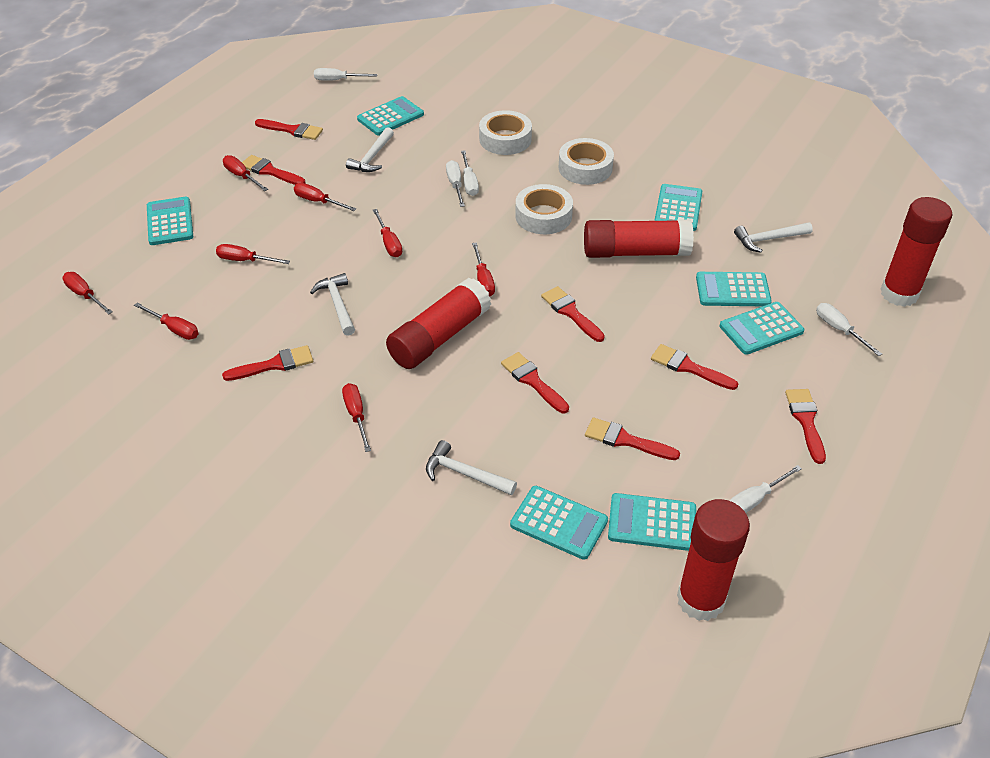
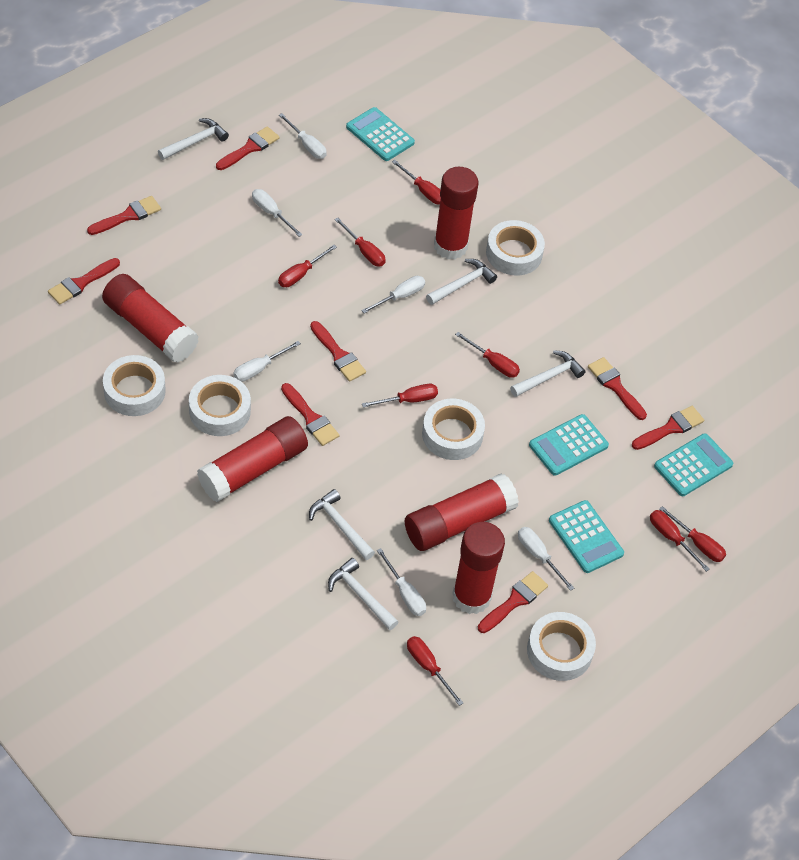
red glue stick: [386,278,491,369] [584,219,694,258] [677,499,750,621] [881,197,952,307] = 4 -> [102,274,199,363] [197,416,308,502] [405,474,519,551] [434,167,478,260] [452,522,505,614] = 5
turquoise calculator: [147,197,193,245] [357,96,424,136] [510,486,608,560] [608,493,696,551] [654,184,702,231] [696,272,772,306] [720,302,804,355] = 7 -> [346,107,415,161] [529,414,609,476] [549,500,624,573] [654,433,733,496] = 4
white hammer: [310,273,355,336] [346,127,394,172] [426,440,517,495] [734,222,813,253] = 4 -> [158,118,229,160] [309,489,375,560] [328,558,398,630] [426,259,497,305] [510,350,586,397] = 5
white screwdriver: [314,68,377,81] [446,160,465,207] [461,150,479,196] [730,465,802,513] [816,303,882,356] = 5 -> [233,341,301,382] [252,189,303,237] [279,113,327,159] [361,276,425,314] [377,548,426,616] [518,527,574,591] = 6
white tape: [479,110,532,155] [515,184,573,234] [559,138,614,185] = 3 -> [103,355,166,416] [189,375,251,436] [422,399,485,460] [486,220,545,275] [527,612,596,681] = 5

